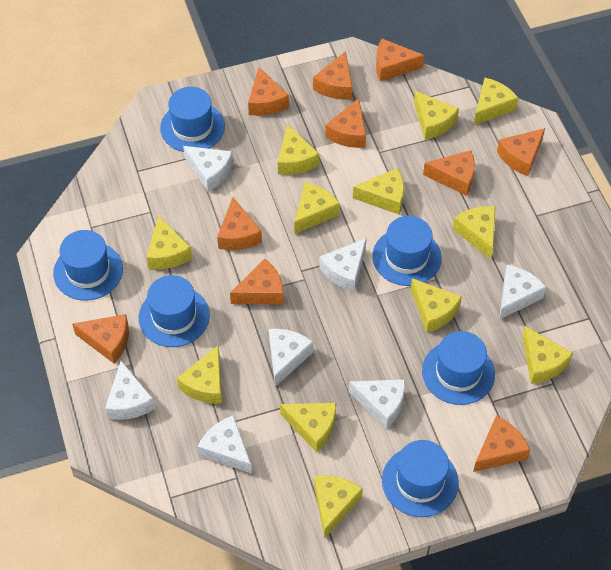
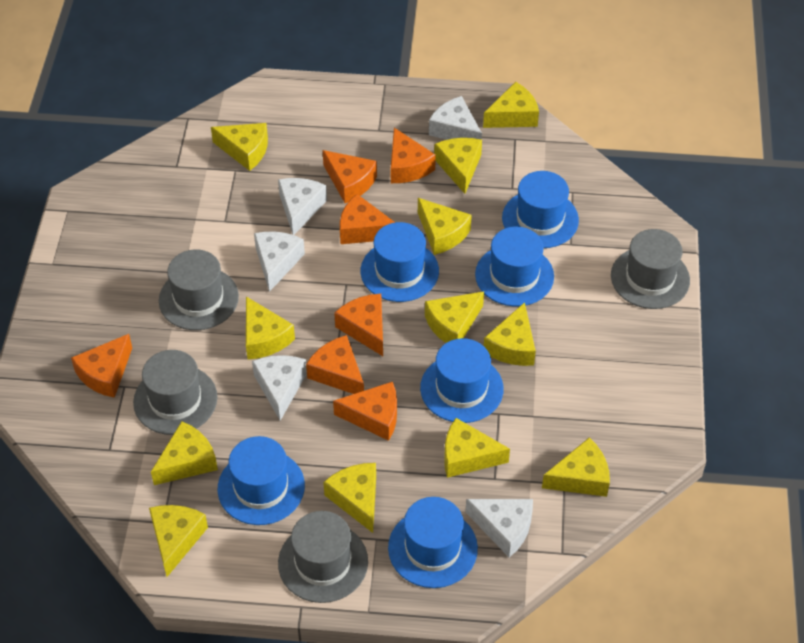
grey hat: none = 0 -> [133,350,218,435] [159,249,239,330] [278,511,368,603] [611,229,690,309] = 4
orange cheese: [72,314,129,364] [217,197,262,250] [230,259,284,304] [248,67,289,116] [313,51,352,100] [325,98,366,148] [376,39,424,81] [423,150,475,196] [473,416,530,472] [497,128,545,176] = 10 -> [71,334,132,398] [306,335,364,394] [323,150,377,203] [333,382,397,441] [334,294,383,356] [340,194,395,244] [391,128,436,183] = 7
white cheese: [105,361,155,420] [183,146,233,192] [197,415,252,474] [269,329,313,387] [319,238,367,292] [349,380,405,429] [499,265,546,320] = 7 -> [252,355,307,421] [254,232,305,292] [278,178,327,235] [429,96,482,140] [465,499,533,558] = 5

